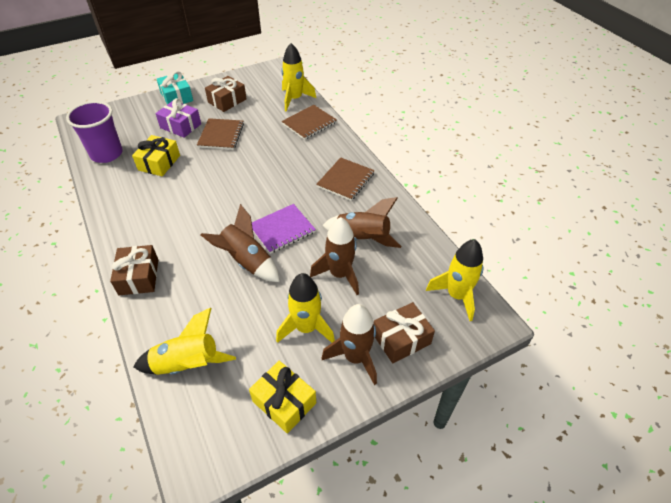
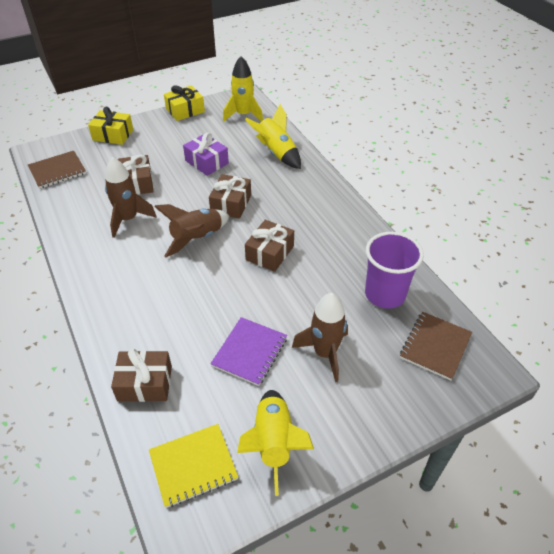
brown gift: [110,245,158,295] [205,76,247,112] [374,302,435,363] = 3 -> [111,348,172,402] [118,155,154,195] [209,174,251,219] [245,220,294,272] = 4
brown notebook: [197,118,244,150] [282,105,337,140] [316,157,375,201] = 3 -> [28,151,86,189] [400,312,472,381] = 2
brown rocket: [201,204,279,282] [310,217,359,295] [322,197,401,248] [322,304,377,385] = 4 -> [105,157,157,238] [154,204,229,257] [292,293,348,382] = 3
turquoise gift: [157,71,193,104] = 1 -> none = 0
yellow notebook: none = 0 -> [149,424,238,508] = 1
yellow rocket: [134,308,236,375] [276,273,335,343] [281,43,316,112] [426,239,484,321] = 4 -> [223,56,263,122] [237,390,314,496] [245,104,301,169] = 3

